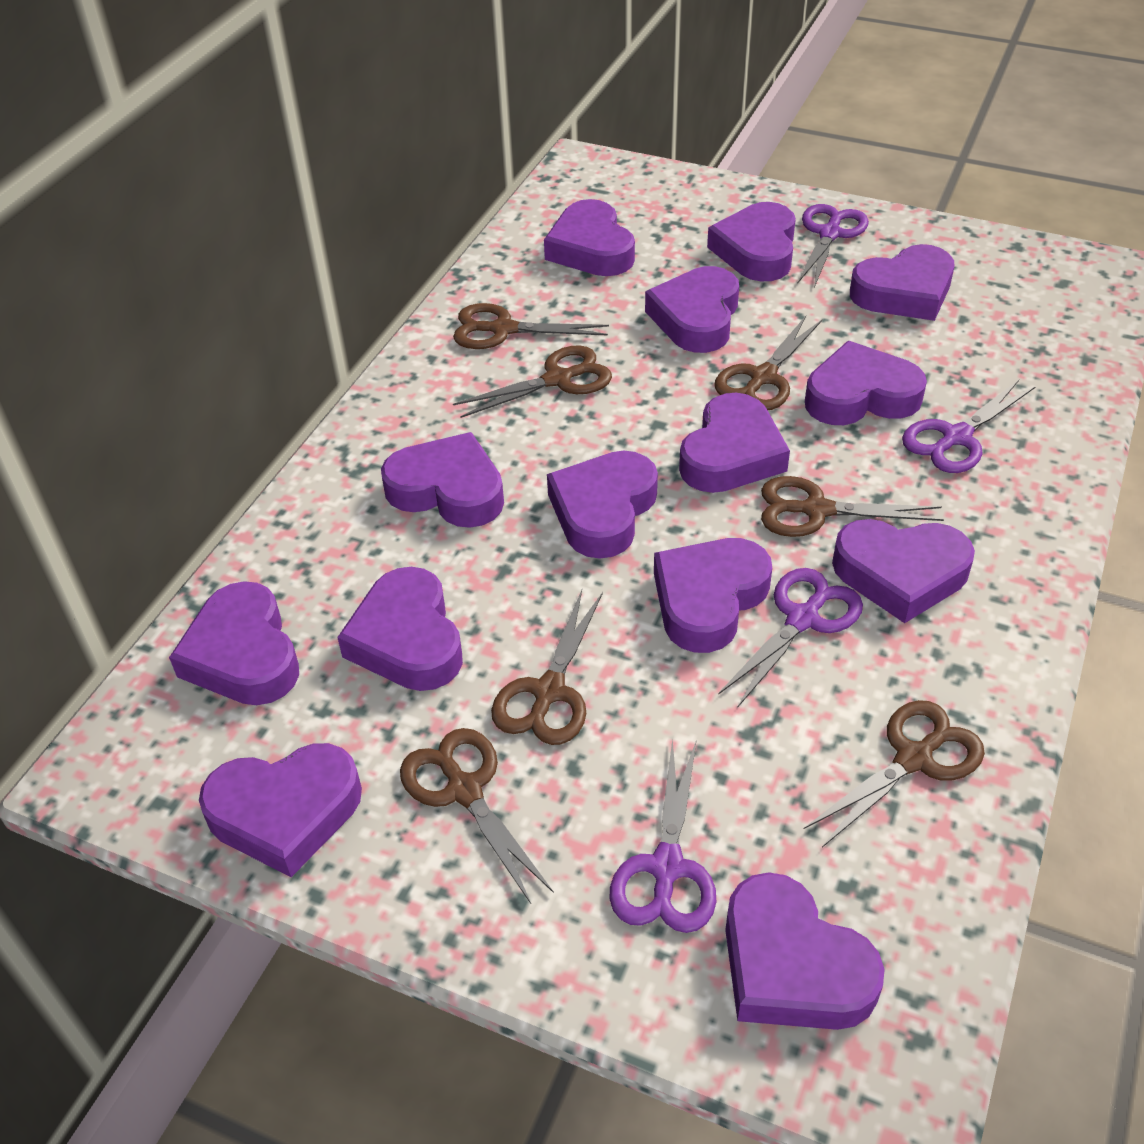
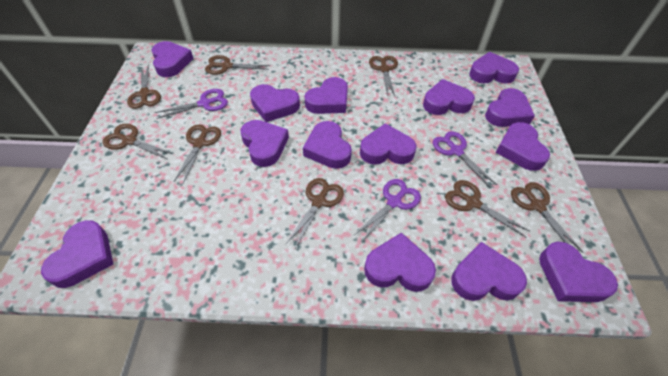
brown scissors: [400,728,554,904] [453,303,609,349] [453,345,612,418] [491,590,603,745] [714,316,822,410] [761,476,944,537] [804,700,985,848] = 7 -> [103,124,174,159] [127,64,161,109] [174,124,221,183] [205,55,270,75] [285,178,344,248] [369,56,398,96] [445,180,529,238] [511,182,583,252] = 8
purple scissors: [610,738,716,933] [718,568,863,707] [797,204,869,288] [902,380,1036,473] = 4 -> [155,89,228,119] [355,179,421,242] [433,131,497,188] = 3

